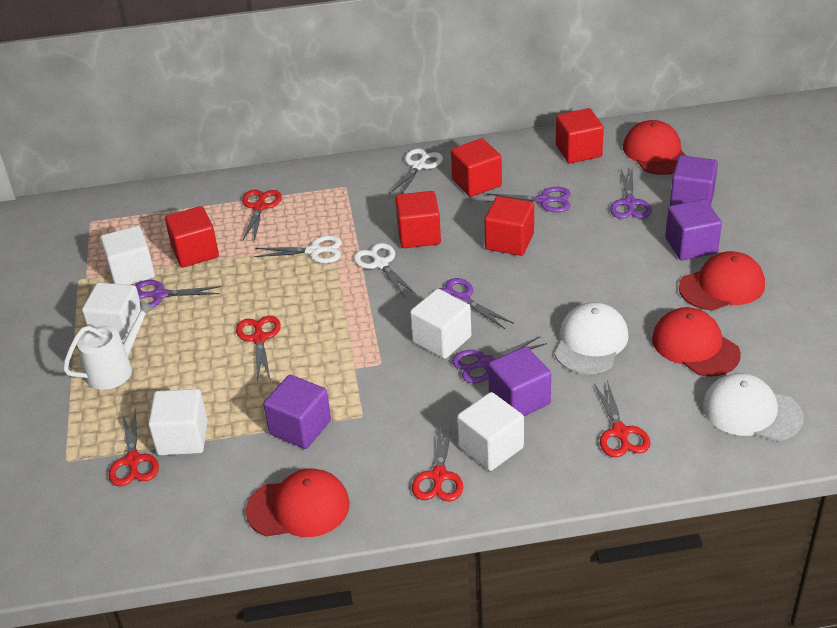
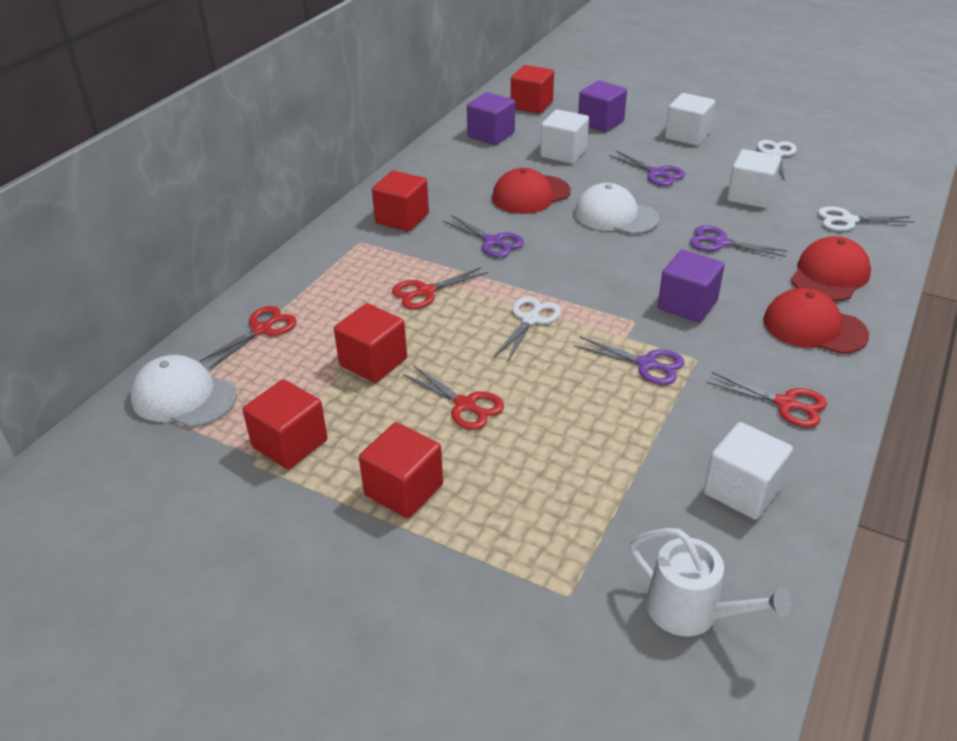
purple cube: [263,375,331,449] [488,346,551,416] [665,199,722,260] [670,155,718,206] = 4 -> [467,92,515,145] [578,81,627,132] [658,250,725,322] = 3
purple scissors: [134,280,221,307] [439,278,514,329] [452,336,547,383] [486,187,571,212] [610,169,652,219] = 5 -> [443,216,524,258] [574,337,685,385] [609,151,685,186] [690,225,788,257] = 4
red cap: [246,469,350,537] [623,120,686,175] [652,307,741,377] [679,251,765,311] = 4 -> [492,168,571,214] [763,288,869,354] [791,236,871,301] = 3
red scissors: [109,408,159,486] [236,315,281,381] [242,190,282,241] [412,421,463,501] [594,380,651,457] = 5 -> [200,306,297,368] [392,267,488,309] [403,365,504,430] [707,372,827,428] = 4
white cube: [82,282,141,343] [100,226,155,285] [148,389,208,455] [410,289,471,359] [457,392,524,471] = 5 -> [540,110,589,164] [665,93,715,146] [704,422,793,520] [727,149,781,208] = 4

